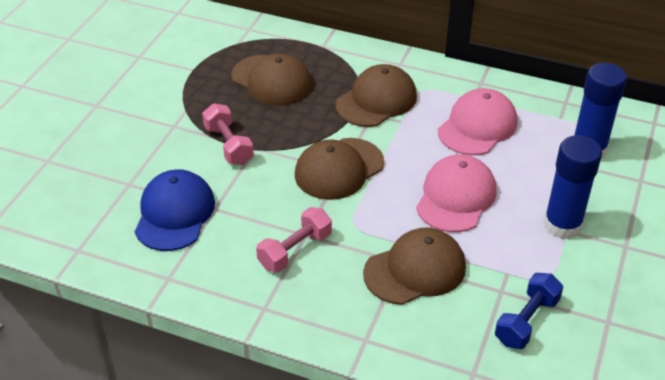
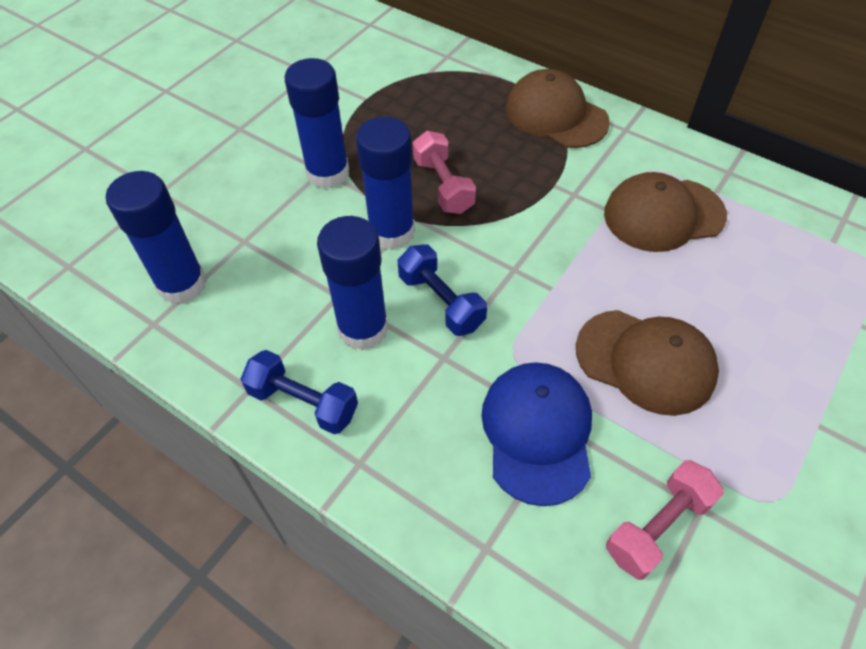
blue dumbbell: [495,273,563,349] = 1 -> [240,350,358,434] [398,244,487,336] = 2
blue glue stick: [543,135,602,239] [574,63,627,159] = 2 -> [106,171,207,304] [285,58,349,189] [317,216,389,351] [356,117,415,250] = 4
brown cap: [231,54,312,106] [295,138,384,200] [335,64,417,127] [363,227,466,305] = 4 -> [506,69,610,148] [576,310,719,416] [604,172,727,252] = 3
pink cap: [416,154,497,232] [438,88,518,155] = 2 -> none = 0

